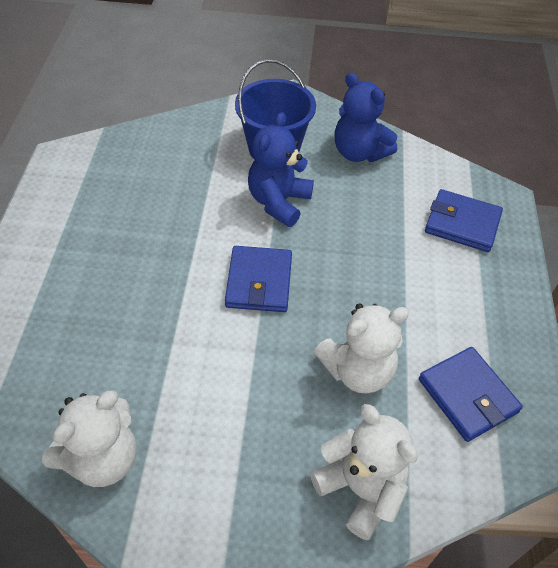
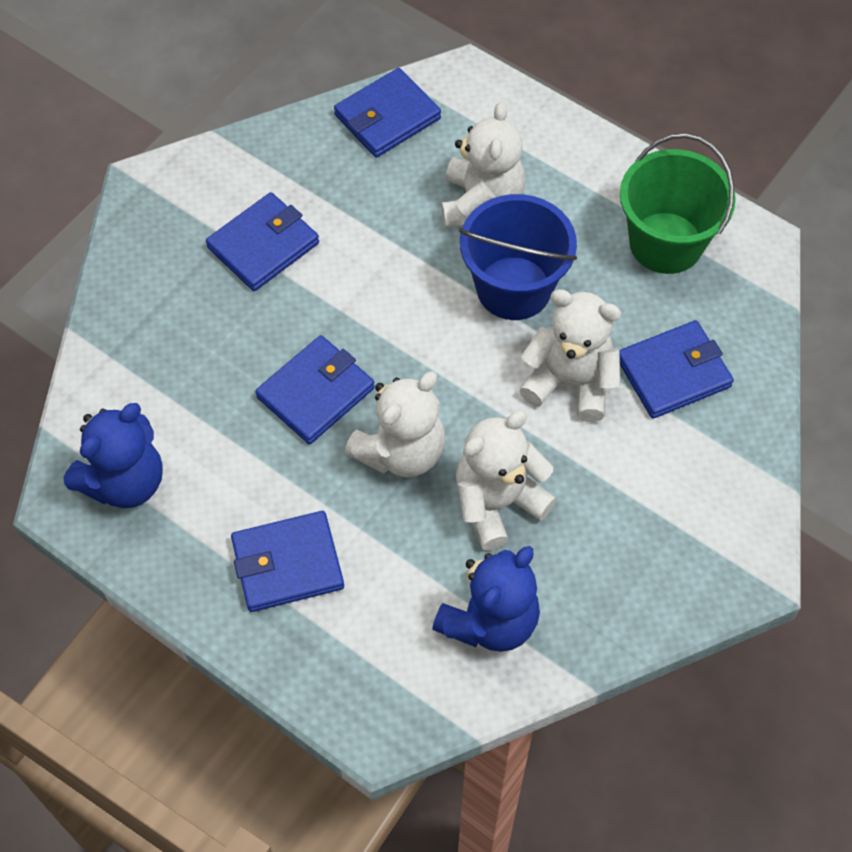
blue wallet: [225,246,292,312] [419,347,523,442] [425,189,503,252] = 3 -> [206,192,319,291] [231,511,344,612] [256,335,375,444] [334,68,441,157] [619,320,734,419] = 5
green bucket: none = 0 -> [620,134,736,274] = 1
white teddy bear: [42,390,137,487] [310,404,418,540] [314,303,409,394] = 3 -> [345,372,445,477] [441,101,525,228] [456,411,557,550] [519,289,621,422] = 4

